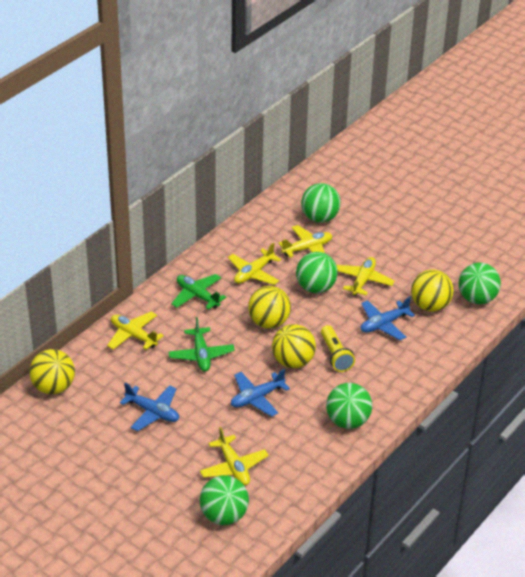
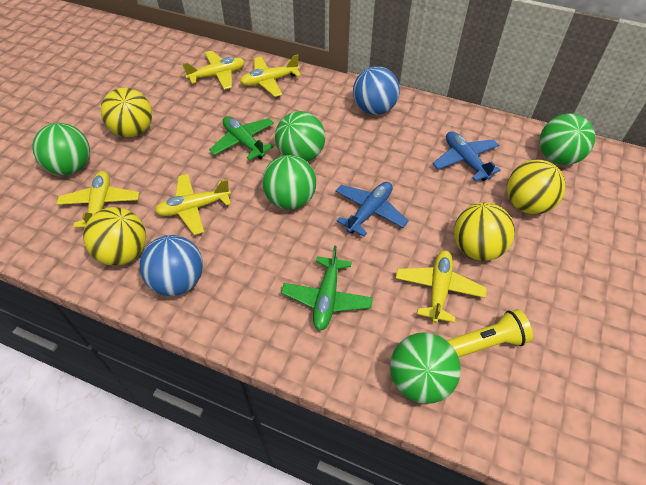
blue ball: none = 0 -> [140,235,203,296] [353,66,400,115] = 2
blue plane: [120,383,179,431] [231,369,290,417] [361,297,415,340] = 3 -> [336,182,409,237] [432,131,501,181] = 2

